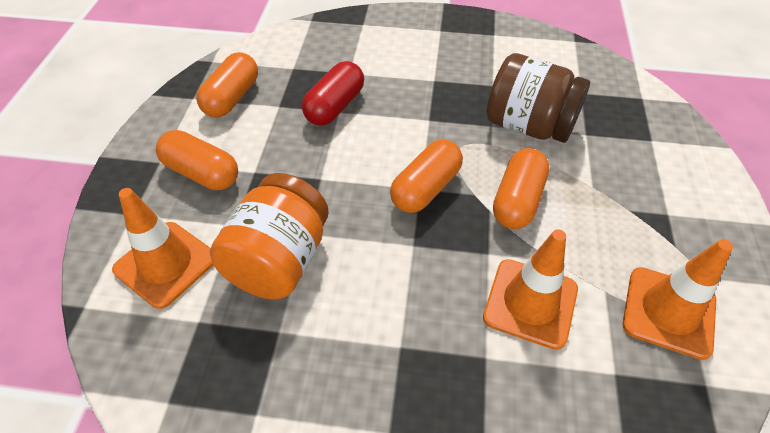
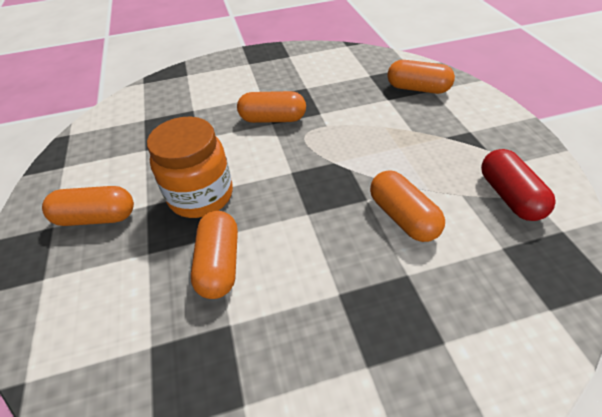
brown jar: [486,53,590,143] = 1 -> none = 0
orange capsule: [156,130,238,190] [196,52,258,118] [390,139,463,213] [493,148,549,229] = 4 -> [42,186,134,226] [191,211,238,299] [237,91,306,123] [370,170,445,242] [387,60,455,94] = 5
orange traffic cone: [112,188,213,309] [483,229,578,350] [623,239,733,360] = 3 -> none = 0

